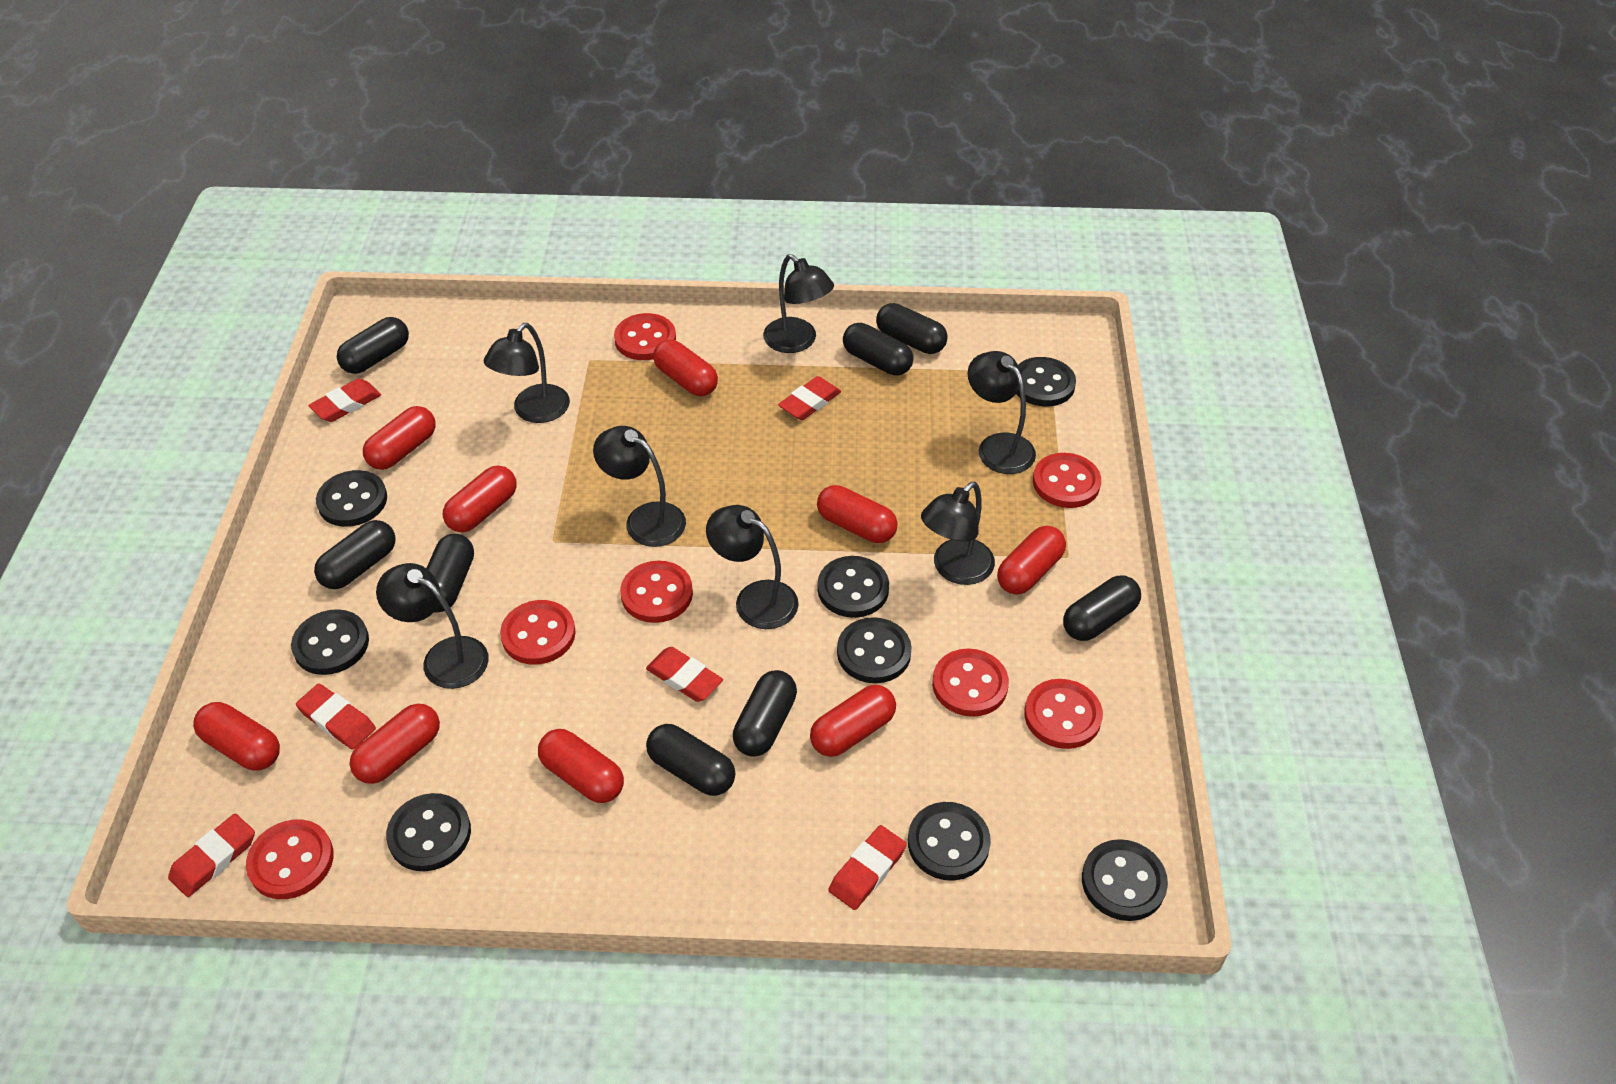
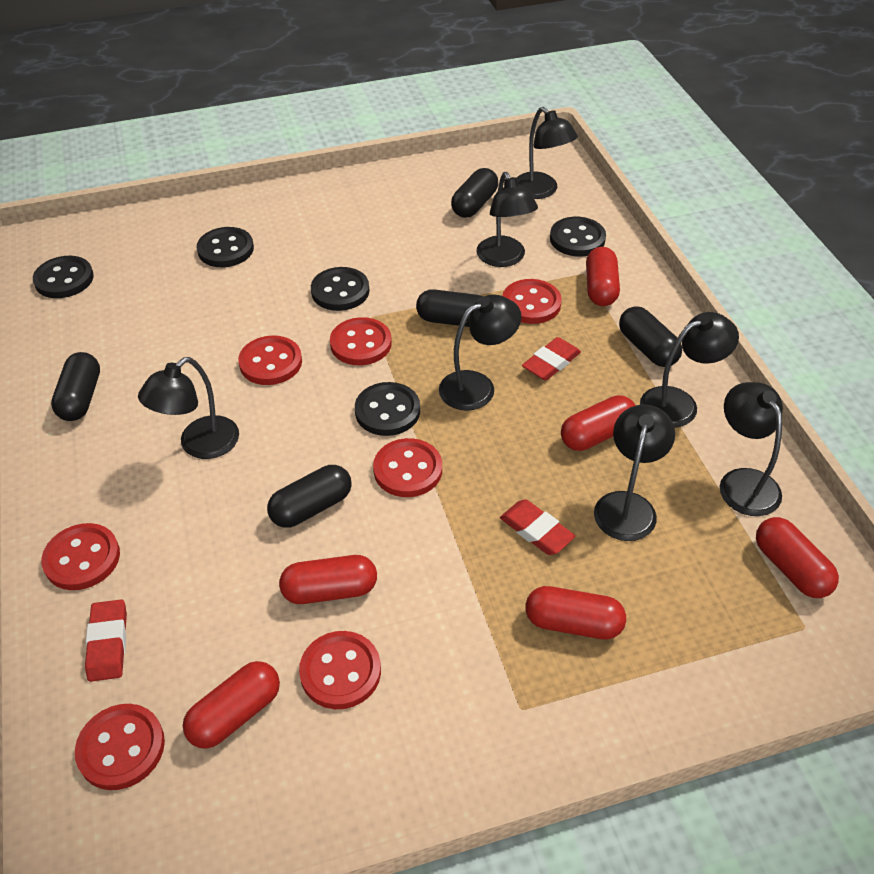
black button: [291,609,369,675] [316,470,387,527] [386,793,471,871] [818,556,889,618] [837,617,912,683] [908,802,991,881] [1016,357,1076,406] [1082,839,1168,921] = 8 -> [33,256,94,298] [197,227,254,267] [311,267,369,311] [355,382,420,436] [550,217,606,257] = 5
black capsule: [314,520,396,589] [337,317,409,374] [427,534,474,613] [646,724,735,796] [733,670,797,757] [843,323,913,376] [876,303,948,354] [1063,575,1141,641] = 8 -> [51,352,100,421] [267,465,352,528] [416,289,483,327] [451,168,498,218] [619,306,682,367] = 5
red capsule: [193,702,280,771] [350,704,440,784] [363,406,436,470] [443,465,517,533] [538,729,624,803] [653,340,718,396] [810,685,896,757] [817,485,897,543] [997,526,1066,595] = 9 -> [183,661,280,749] [279,555,377,604] [526,586,626,639] [561,395,636,451] [586,247,620,306] [756,517,839,598] = 6
red eraser: [168,813,255,897] [296,684,376,750] [308,379,381,422] [646,647,723,702] [778,376,841,420] [828,825,907,910] = 6 -> [85,599,127,682] [500,499,576,555] [522,337,581,381] = 3

